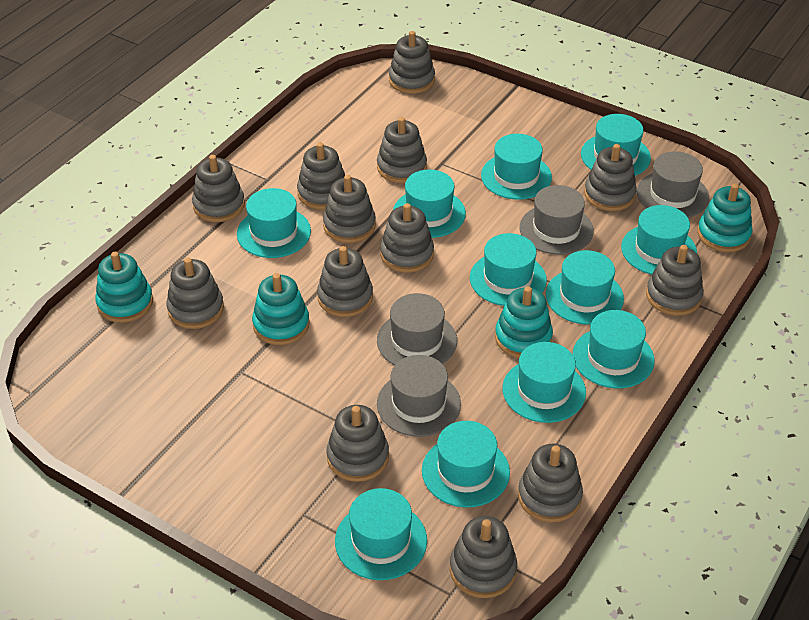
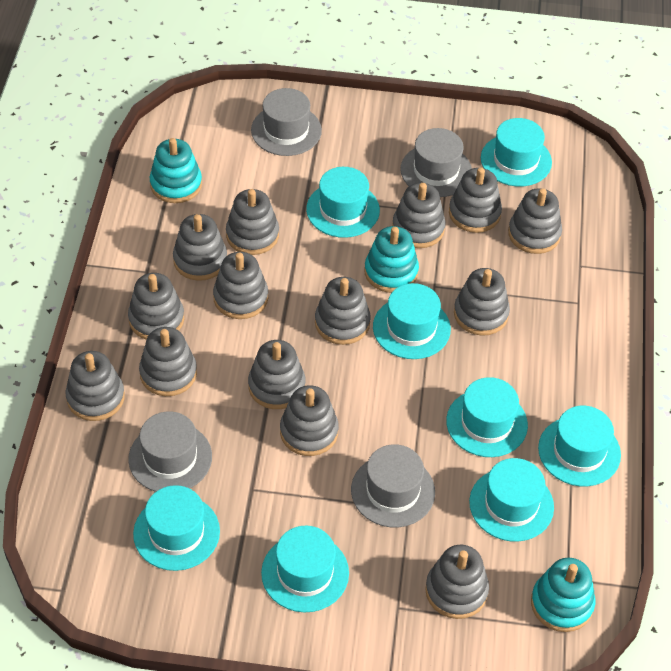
grey stacking toy: [166,258,224,329] [192,155,245,222] [297,142,345,210] [317,246,373,317] [323,175,376,243] [327,405,389,482] [377,117,427,183] [380,203,434,273] [389,31,435,94] [450,516,517,598] [518,444,583,523] [584,144,637,211] [646,245,704,316] = 13 -> [65,351,125,421] [128,273,184,340] [139,327,197,396] [173,214,227,281] [213,252,268,319] [226,189,279,255] [248,340,306,409] [280,385,339,456] [315,277,371,345] [392,183,446,248] [425,545,489,619] [449,167,502,233] [454,268,510,336] [508,188,562,254] = 14
turquoise hat: [237,188,311,258] [335,488,427,580] [393,169,466,238] [422,421,510,507] [470,233,547,306] [481,134,552,200] [502,342,586,423] [546,250,624,324] [573,310,655,388] [581,114,651,176] [621,205,697,275] = 11 -> [133,485,220,571] [261,526,349,613] [306,167,380,238] [373,283,451,359] [446,377,528,457] [469,458,554,542] [481,118,552,187] [538,406,621,487] = 8
turquoise stacking toy: [95,252,153,323] [252,273,310,345] [495,286,553,358] [697,184,753,252] = 4 -> [150,138,202,203] [365,226,419,293] [531,558,595,632] = 3

